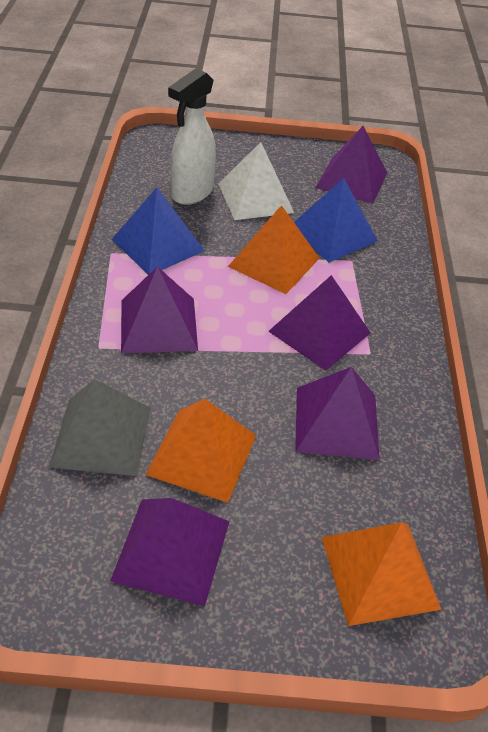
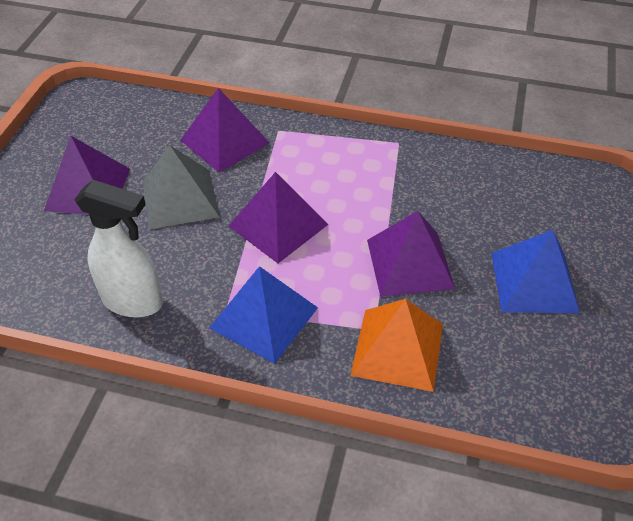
orange pyramid: [145,399,256,503] [228,205,320,294] [322,522,441,626] = 3 -> [350,299,443,392] = 1
purple pyramid: [110,498,230,606] [121,266,198,353] [268,275,370,371] [295,367,380,460] [315,126,387,204] = 5 -> [44,136,130,215] [181,88,270,172] [229,172,329,263] [367,211,455,297] = 4
white pyramid: [218,142,294,220] = 1 -> none = 0

